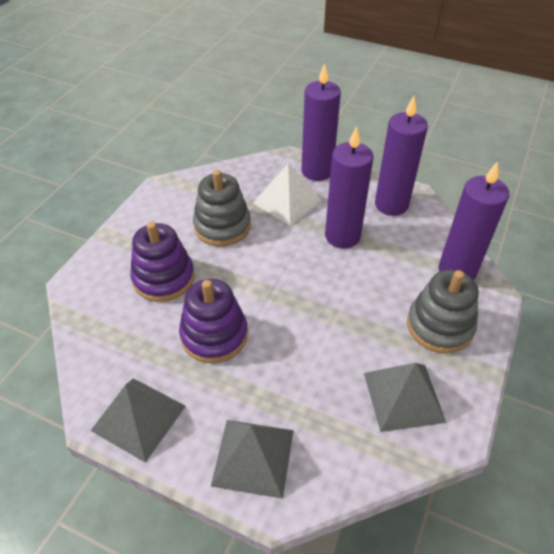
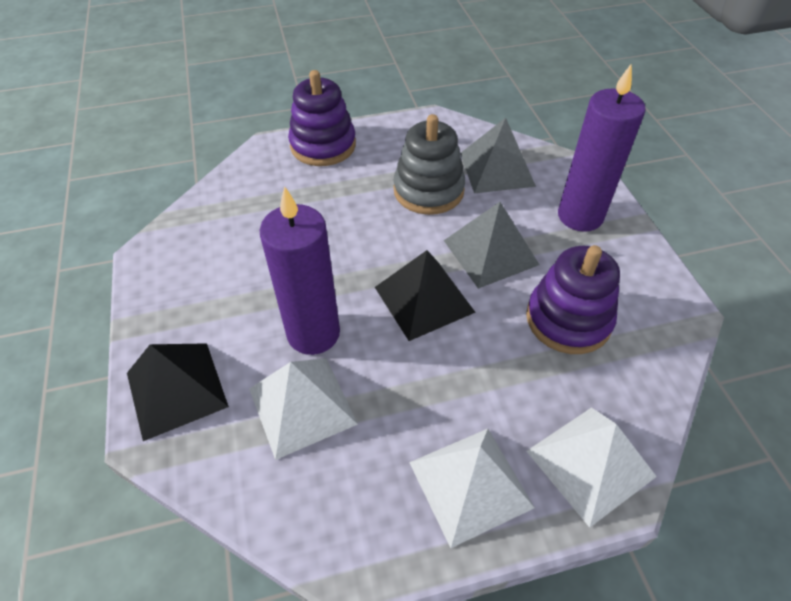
black pyramid: none = 0 -> [127,343,229,441] [375,250,476,341] = 2
grey pyramid: [90,378,186,463] [211,420,294,499] [364,363,446,432] = 3 -> [444,202,540,289] [460,118,536,193] = 2
grey stacking toy: [193,170,251,246] [407,270,479,353] = 2 -> [393,114,465,215] = 1
purple candle: [301,63,341,181] [325,126,374,248] [375,96,428,216] [438,161,509,280] = 4 -> [260,186,340,355] [558,64,646,232] = 2
white pyramid: [253,163,322,226] = 1 -> [249,358,358,460] [409,429,535,548] [526,408,657,528] = 3

